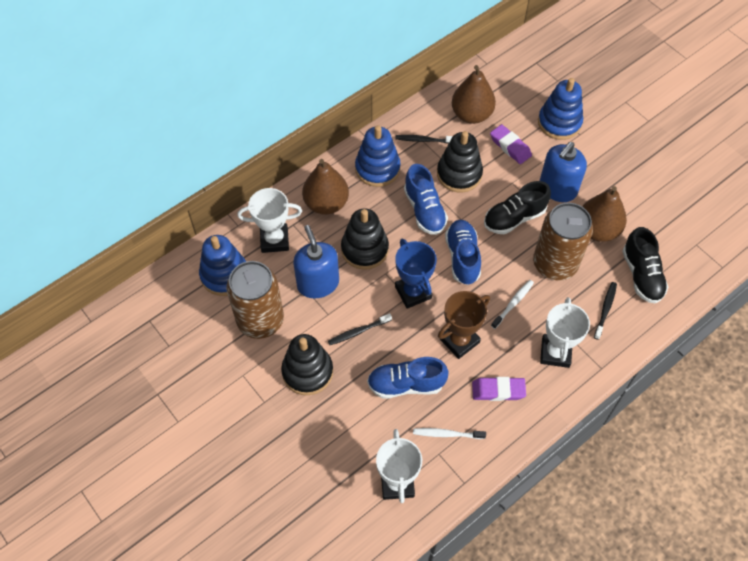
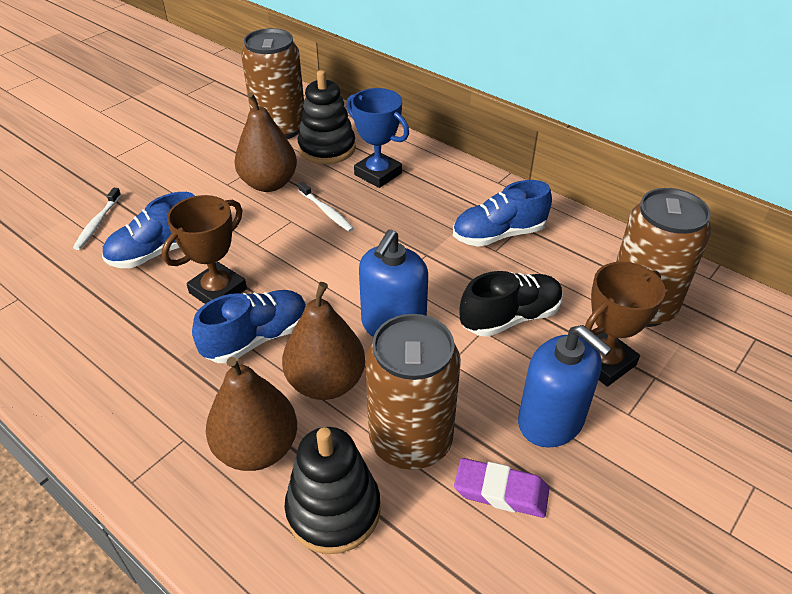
black shoe: [484,181,551,234] [622,227,668,303] = 2 -> [460,271,563,337] = 1
black stacking toy: [281,334,333,395] [341,208,389,270] [437,131,483,193] = 3 -> [285,427,381,554] [298,70,356,164] = 2
black toothbrush: [328,313,392,345] [395,135,453,144] [594,282,617,340] = 3 -> none = 0
blue stacking toy: [199,235,246,296] [355,125,401,187] [538,78,583,140] = 3 -> none = 0
brown can: [227,261,284,339] [533,203,593,281] = 2 -> [241,28,304,139] [365,314,461,470] [616,188,711,327] = 3
brown trophy: [438,291,490,359] = 1 -> [162,195,247,304] [585,262,666,387] = 2
purple eraser: [472,377,526,401] [490,124,532,164] = 2 -> [454,458,549,518] = 1
white trophy: [237,188,302,253] [376,429,422,503] [540,297,590,368] = 3 -> none = 0

